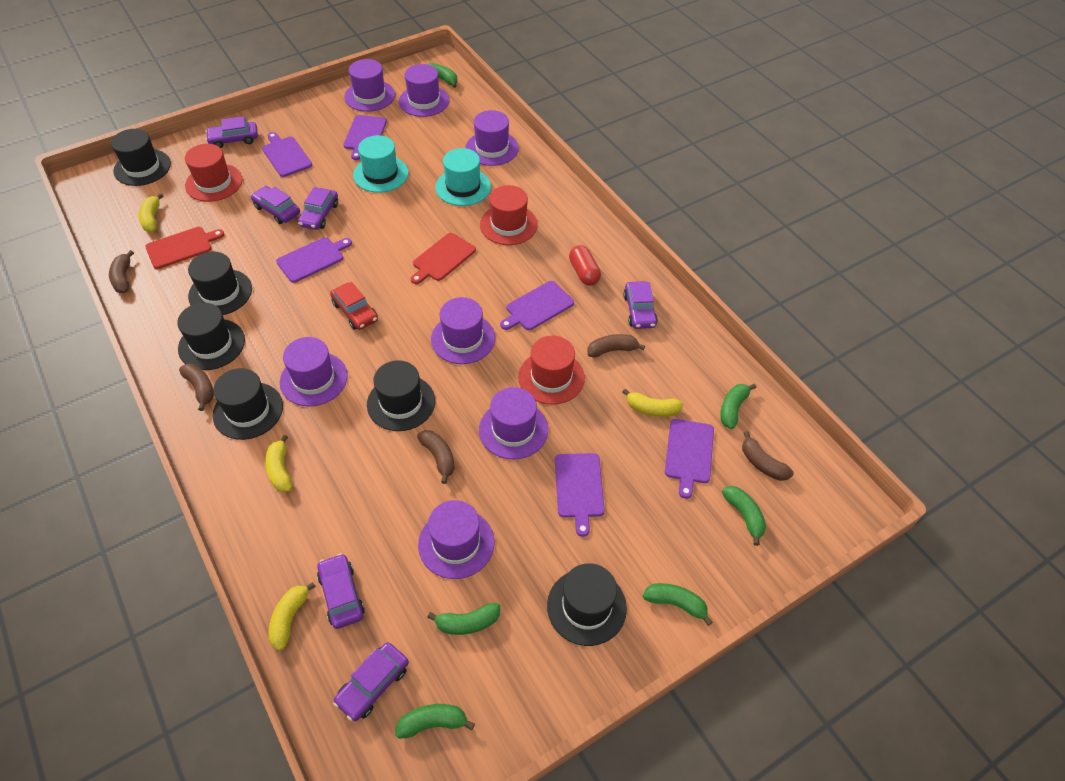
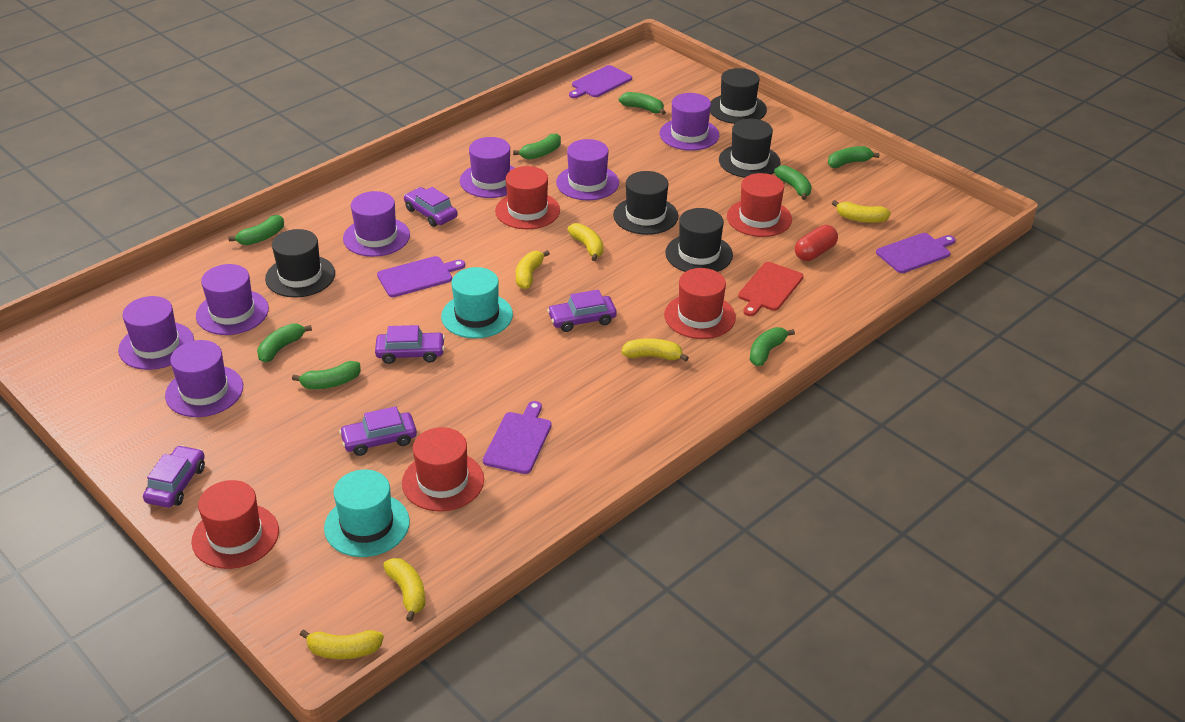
black hat: [111,129,171,186] [177,303,245,370] [188,252,252,315] [213,368,283,440] [367,360,435,431] [547,563,627,646] = 6 -> [265,229,335,298] [613,171,678,235] [665,208,733,272] [710,68,767,124] [719,119,781,178] = 5
brown banana: [109,250,134,293] [179,364,214,411] [417,430,455,484] [587,334,645,358] [742,431,794,481] = 5 -> none = 0
green banana: [395,704,475,739] [427,63,457,88] [427,603,500,635] [643,583,713,626] [720,384,756,429] [722,486,766,546] = 6 -> [228,215,284,245] [257,323,312,363] [292,361,361,389] [513,133,561,160] [619,92,666,115] [750,327,795,366] [774,165,812,200] [828,146,880,168] = 8
purple car: [206,116,258,148] [251,186,300,224] [298,187,338,230] [317,553,365,629] [333,642,409,721] [623,281,658,329] = 6 -> [143,445,205,508] [339,406,417,456] [375,325,445,364] [404,187,458,227] [547,289,617,332] = 5
purple cutting board: [262,132,312,177] [276,237,352,283] [343,115,387,160] [500,281,574,330] [555,453,605,537] [665,419,714,499] = 6 -> [377,256,465,297] [483,401,552,474] [569,65,632,98] [876,233,955,273] = 4
red car: [330,282,378,330] = 1 -> none = 0
red cutting board: [145,227,225,269] [411,233,476,284] = 2 -> [738,262,803,316] = 1
red hat: [185,144,242,202] [480,185,538,245] [518,335,585,405] = 3 -> [192,480,279,569] [402,427,484,511] [495,166,560,229] [664,268,736,339] [727,173,792,237] = 5
yellow banana: [138,193,163,232] [265,435,292,492] [268,582,316,651] [622,389,683,417] = 4 -> [300,629,384,659] [383,558,425,622] [516,250,550,290] [567,223,604,261] [621,339,689,361] [832,200,891,223] = 6

